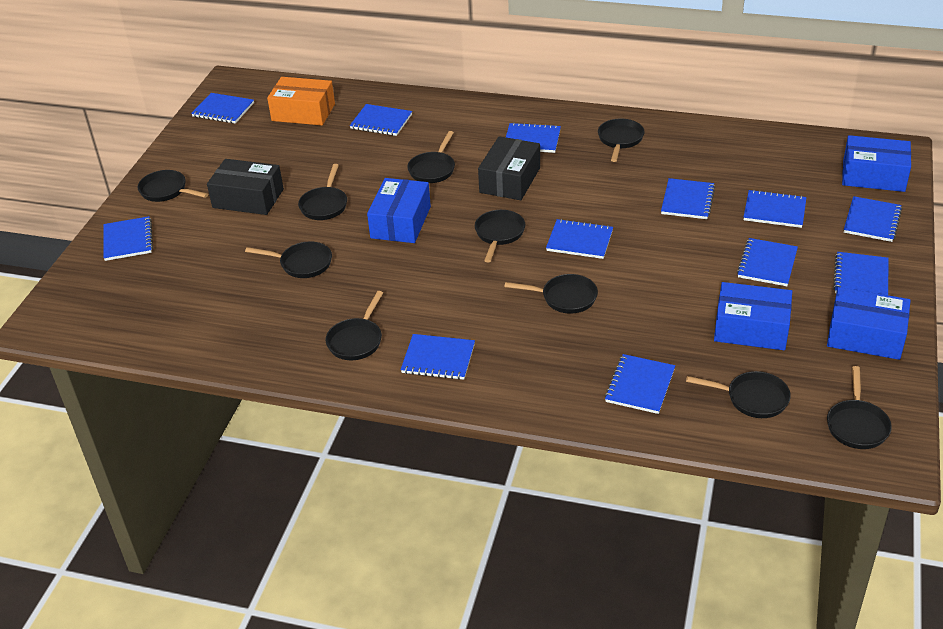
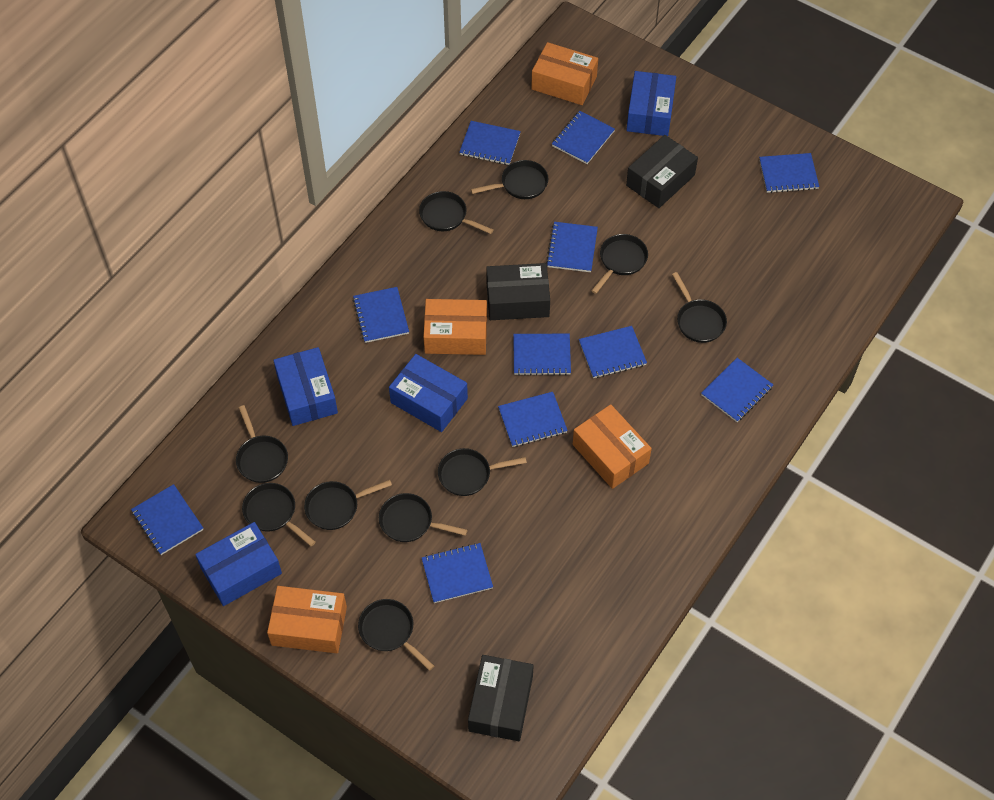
black box: [207,159,284,215] [478,136,540,200] = 2 -> [468,655,534,741] [486,263,550,320] [626,135,698,208] = 3
blue notebook: [103,216,153,261] [191,93,254,123] [350,104,412,136] [401,334,475,380] [506,122,561,153] [546,219,613,259] [605,354,675,414] [661,178,715,219] [737,238,798,286] [744,190,807,228] [833,252,888,295] [844,196,902,242] = 12 -> [131,484,203,555] [353,287,409,343] [422,543,493,603] [459,121,521,165] [498,392,568,447] [513,334,571,376] [546,222,598,272] [552,111,615,164] [579,326,647,378] [701,358,773,422] [759,153,819,193] = 11
orange box: [267,77,335,125] = 1 -> [267,586,347,653] [423,299,487,355] [531,42,598,105] [573,404,652,489] = 4

